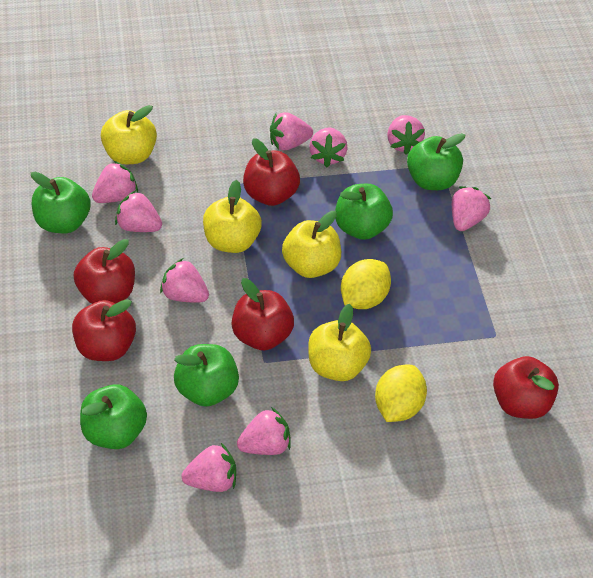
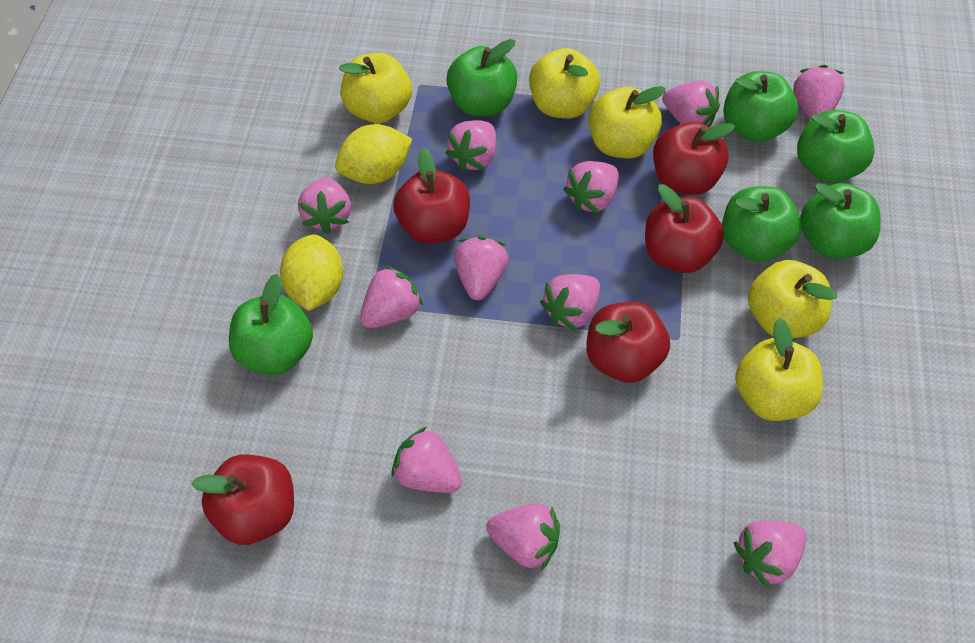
green apple: [31,172,91,233] [80,384,147,449] [174,344,239,407] [335,184,393,240] [407,133,466,190] = 5 -> [229,274,313,375] [446,39,517,116] [722,186,802,262] [723,71,798,142] [797,110,875,182] [800,183,881,258] = 6
pink strawberry: [92,161,138,203] [115,190,162,232] [160,258,209,303] [181,443,236,492] [237,407,291,455] [270,112,313,150] [309,128,347,167] [387,115,425,155] [452,186,491,231] = 9 -> [298,177,351,234] [360,265,423,328] [391,427,462,493] [445,120,496,172] [454,236,509,300] [486,504,560,571] [540,274,600,331] [563,161,619,214] [662,81,720,127] [734,520,806,588] [793,65,845,119] = 11
yellow apple: [101,105,157,164] [203,180,262,253] [282,211,341,278] [308,304,371,381] = 4 -> [339,53,412,123] [529,48,600,119] [589,86,666,159] [735,318,823,421] [748,260,837,338] = 5

